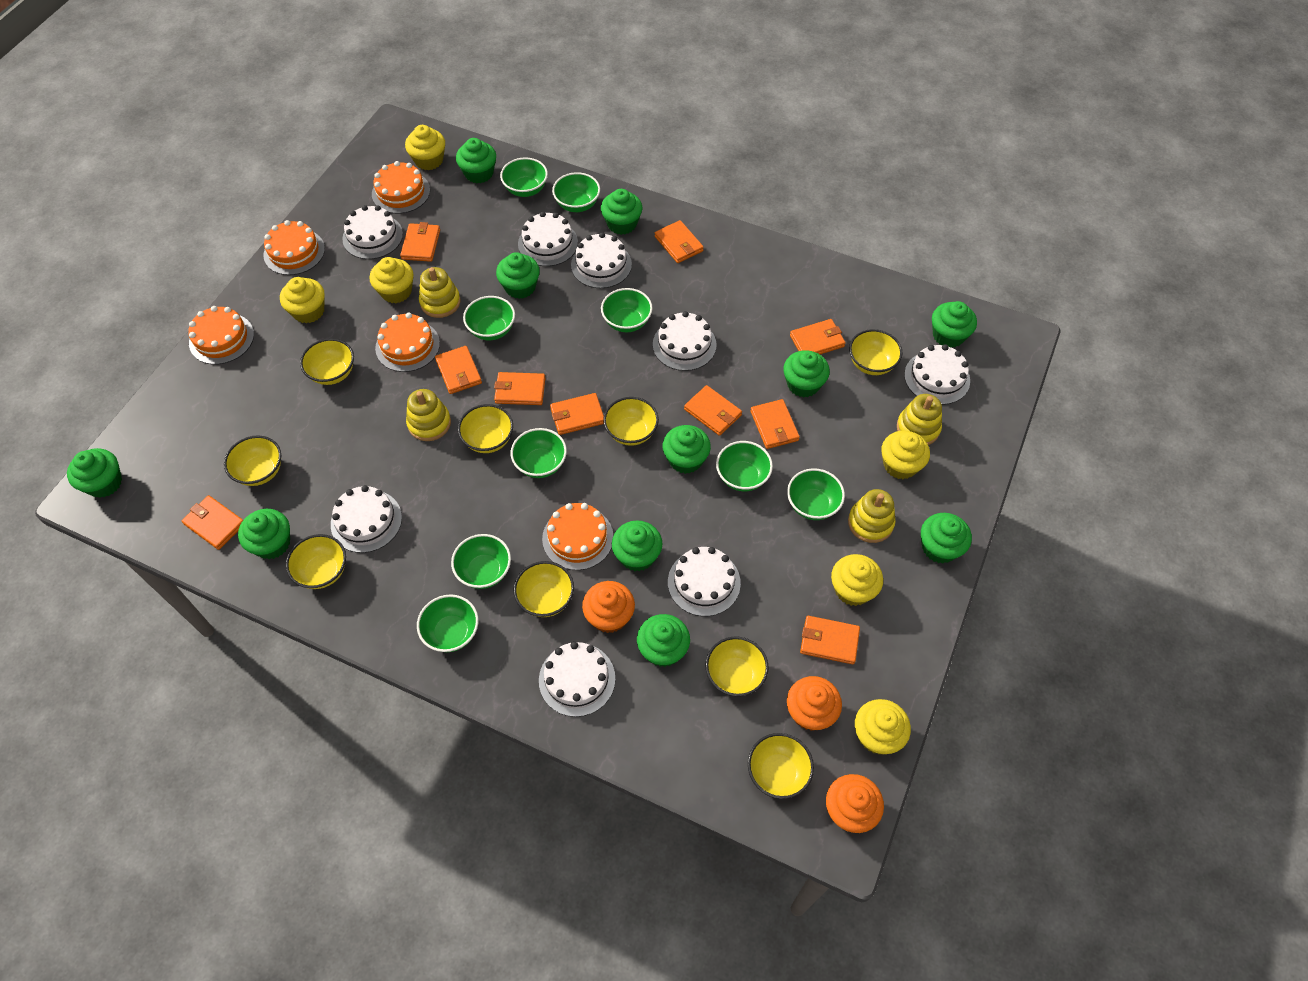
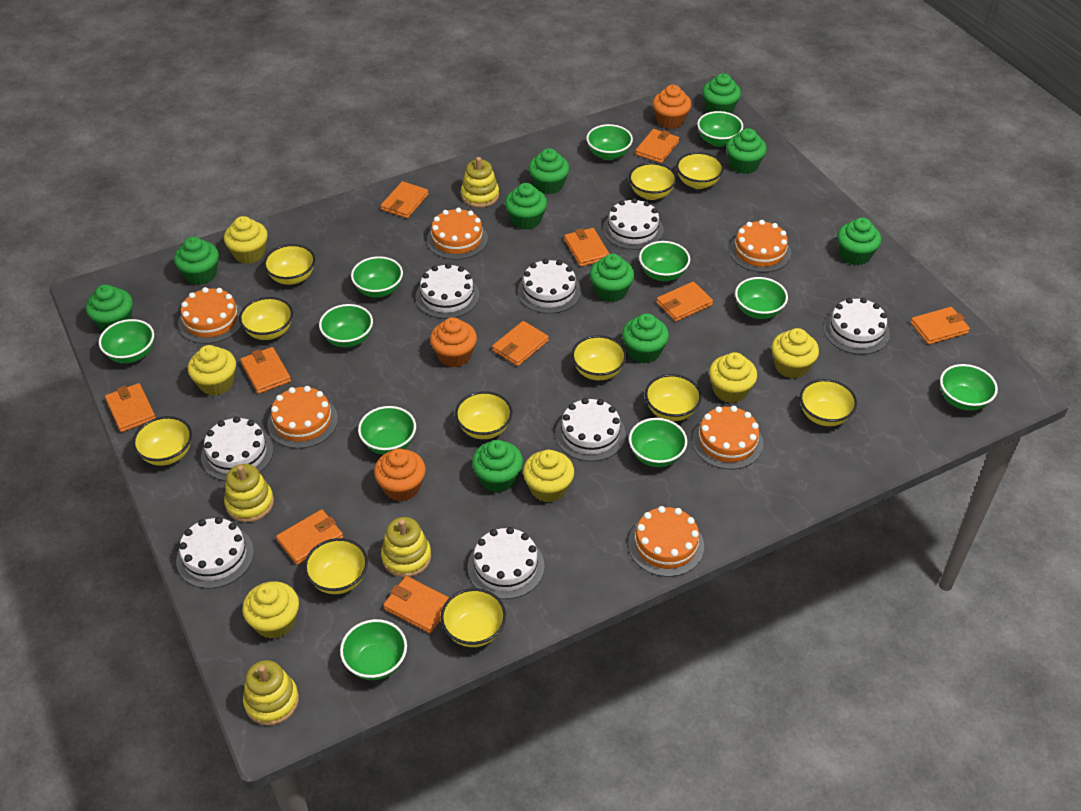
green bowl: [417,595,478,652] [451,534,511,589] [463,296,515,340] [500,157,548,197] [510,428,567,478] [552,172,600,212] [601,288,653,332] [716,441,773,491] [787,468,845,520] = 9 -> [99,319,154,363] [319,304,373,347] [340,619,407,680] [351,256,403,298] [358,406,416,455] [586,124,633,160] [629,418,687,467] [639,241,690,281] [697,111,743,147] [735,277,788,319] [940,364,998,411] = 11
green cupcake: [67,448,122,498] [238,509,290,559] [456,138,496,183] [496,252,540,299] [601,189,642,235] [612,520,663,571] [637,614,690,667] [663,425,711,474] [783,350,830,397] [921,513,972,563] [932,301,977,348] = 11 -> [86,285,133,331] [174,237,219,285] [472,440,523,492] [505,183,547,230] [529,148,569,194] [590,254,634,302] [622,313,669,363] [702,73,741,113] [726,128,767,174] [837,218,881,265] = 10
orange cake: [188,306,254,364] [263,220,325,275] [372,161,430,214] [375,313,440,372] [542,503,614,570] = 5 -> [178,287,242,344] [267,386,338,449] [427,207,488,260] [628,506,704,577] [692,406,763,469] [729,220,791,273] = 6
yellow bowl: [224,435,281,486] [286,534,346,589] [300,338,354,385] [458,404,513,453] [514,561,574,617] [603,397,659,446] [705,637,769,697] [748,733,814,799] [849,329,902,375] = 9 -> [133,416,192,466] [239,297,293,340] [264,244,315,285] [304,538,368,594] [440,588,506,647] [455,391,512,439] [572,335,627,380] [629,163,677,200] [645,374,702,421] [676,152,724,189] [800,379,857,426] = 11

